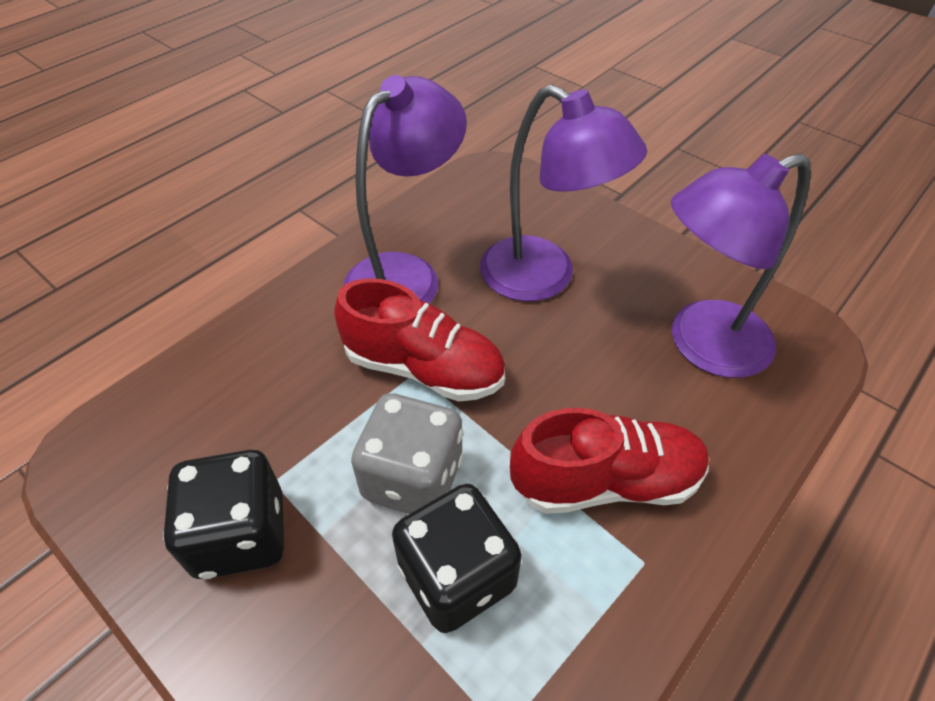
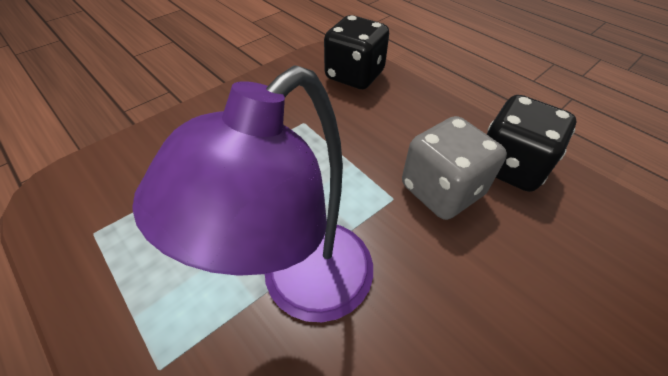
purple lamp: [343,75,467,304] [480,85,647,301] [671,153,811,378] = 3 -> [133,66,373,322] = 1
red shoe: [334,278,505,402] [510,408,709,514] = 2 -> none = 0

